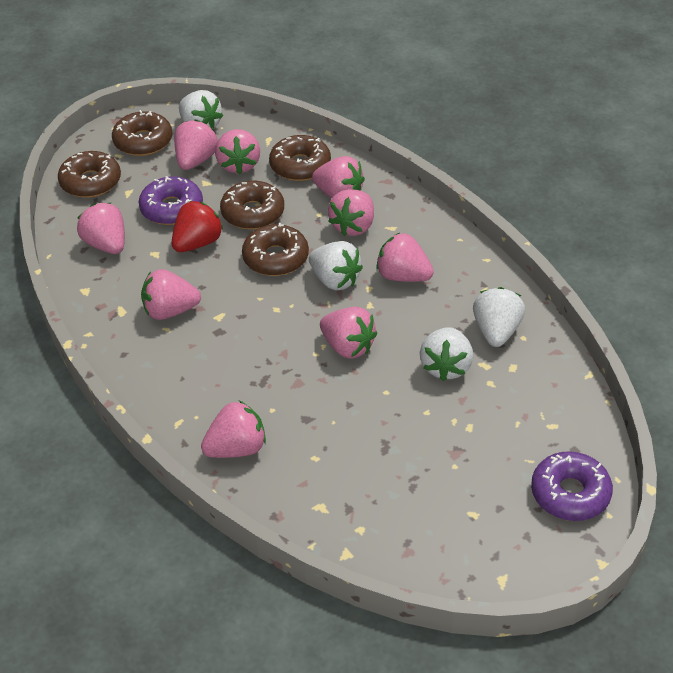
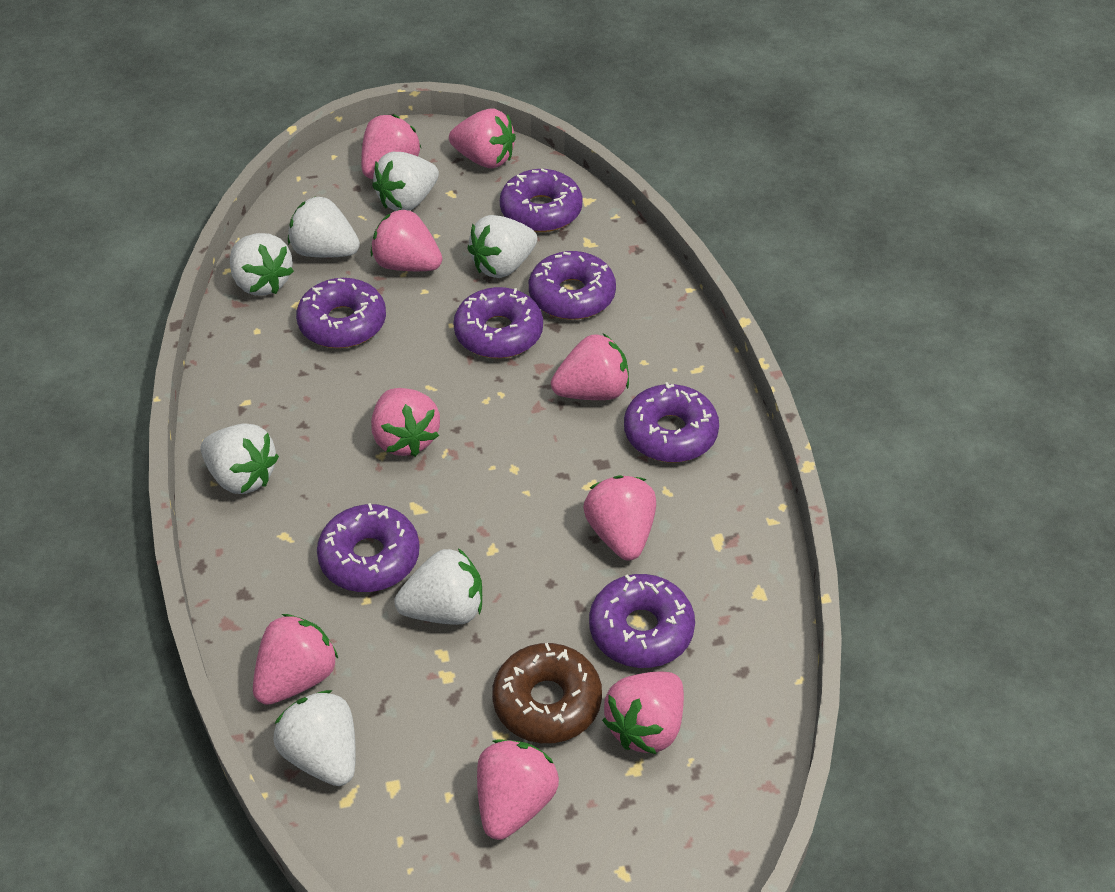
brown donut: [58,151,121,198] [112,110,172,156] [220,181,284,230] [242,223,309,276] [269,135,331,181] = 5 -> [492,643,602,743] = 1
purple donut: [139,176,203,225] [531,451,613,521] = 2 -> [296,278,386,348] [317,503,420,592] [453,287,543,358] [500,169,582,232] [529,251,616,320] [589,574,695,668] [624,382,719,462] = 7
red strawberry: [172,201,223,252] = 1 -> none = 0
white strawberry: [179,90,223,129] [309,241,363,291] [420,327,473,381] [473,287,525,347] = 4 -> [201,424,279,494] [230,233,294,295] [273,690,356,786] [288,196,360,258] [372,152,439,211] [394,548,482,625] [467,215,537,278] = 7

